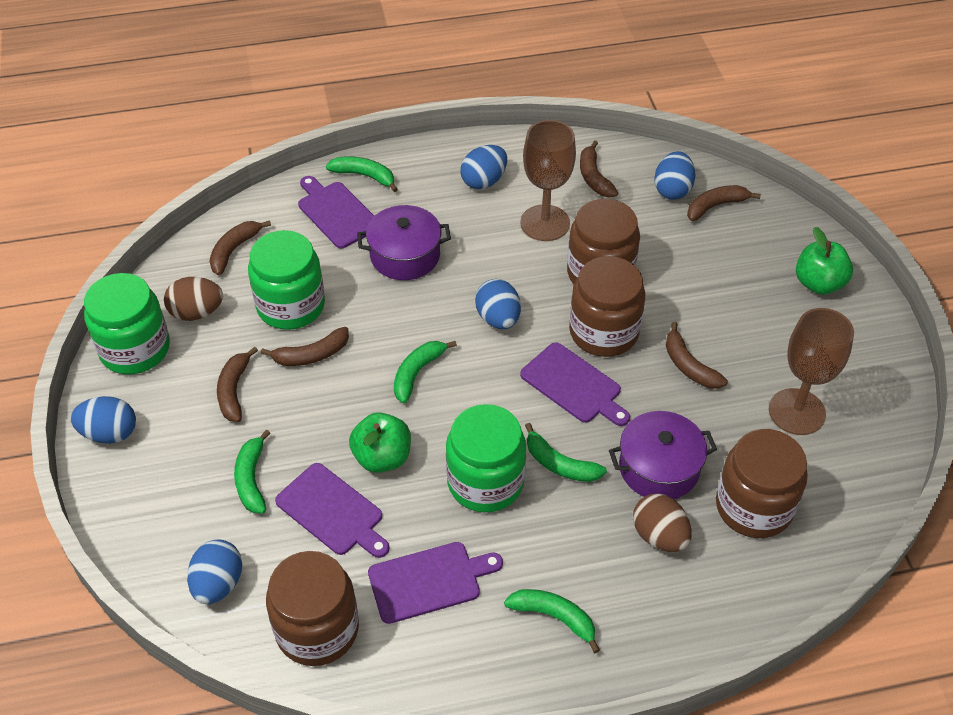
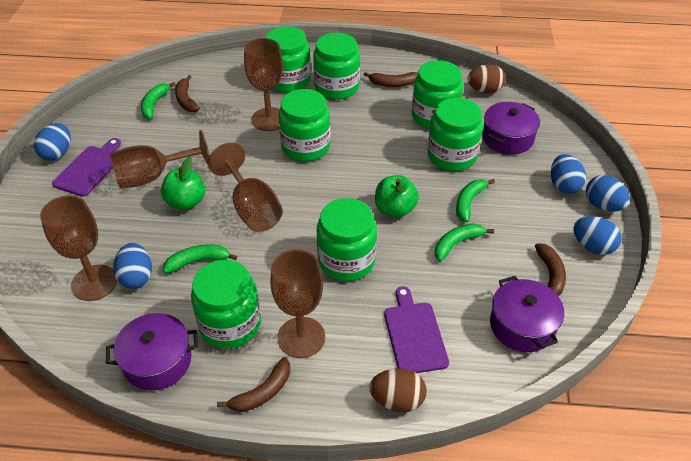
brown banana: [209,220,271,275] [217,347,258,422] [261,327,349,366] [580,140,618,197] [666,322,728,389] [687,185,761,221] = 6 -> [175,75,200,112] [217,357,290,412] [364,72,418,87] [535,243,566,296] = 4
brown goblet: [520,120,576,241] [769,308,854,435] = 2 -> [40,195,117,301] [110,130,210,189] [208,142,283,232] [244,38,283,131] [270,249,325,358] = 5
brown jar: [266,551,359,666] [567,199,640,284] [569,256,645,357] [716,429,808,538] = 4 -> none = 0
green banana: [234,430,270,513] [326,156,398,192] [394,341,457,403] [504,589,600,653] [525,423,607,482] = 5 -> [141,82,176,119] [163,245,237,273] [435,223,494,261] [456,179,495,222] = 4
green jar: [84,273,170,374] [248,230,325,330] [446,404,526,512] = 3 -> [191,260,261,349] [265,26,311,93] [278,89,331,161] [313,33,360,100] [317,198,377,281] [412,60,463,129] [428,98,483,171] = 7
purple cutting board: [275,463,389,558] [298,176,374,249] [368,542,503,624] [520,342,630,426] = 4 -> [52,138,121,197] [384,286,449,373] = 2
purple pot: [357,205,451,280] [609,411,717,499] = 2 -> [106,313,198,391] [482,102,540,154] [490,276,564,352] = 3

